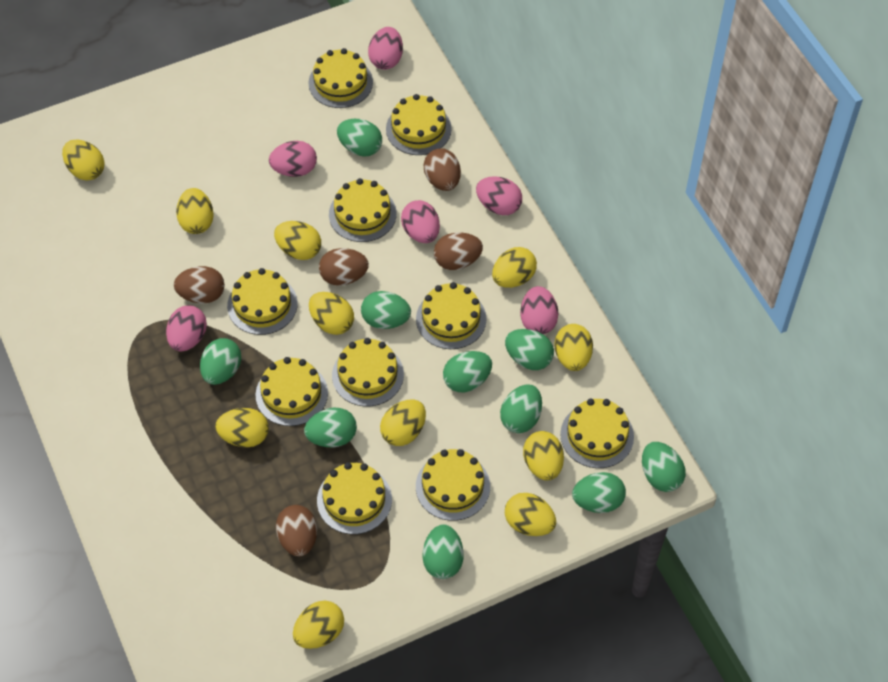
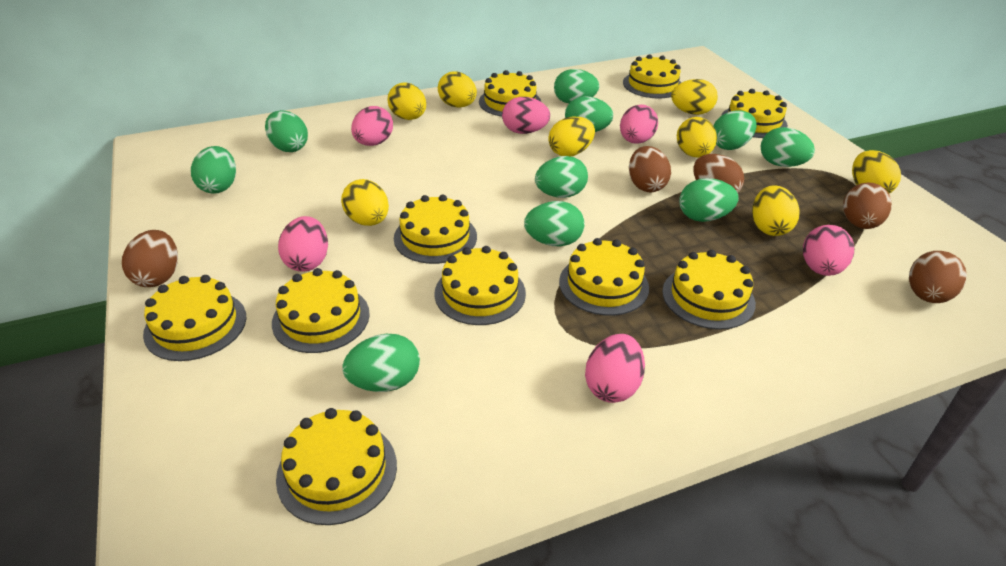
yellow egg: [62,140,105,181] [176,188,214,234] [215,408,269,447] [274,221,321,260] [293,601,344,649] [309,292,354,335] [380,399,426,446] [492,247,537,288] [505,493,556,536] [523,431,564,481] [554,324,593,371] = 11 -> [341,179,389,226] [388,83,426,120] [438,71,477,108] [548,117,595,156] [671,79,718,115] [677,117,717,158] [752,185,800,236] [852,150,901,194] = 8

